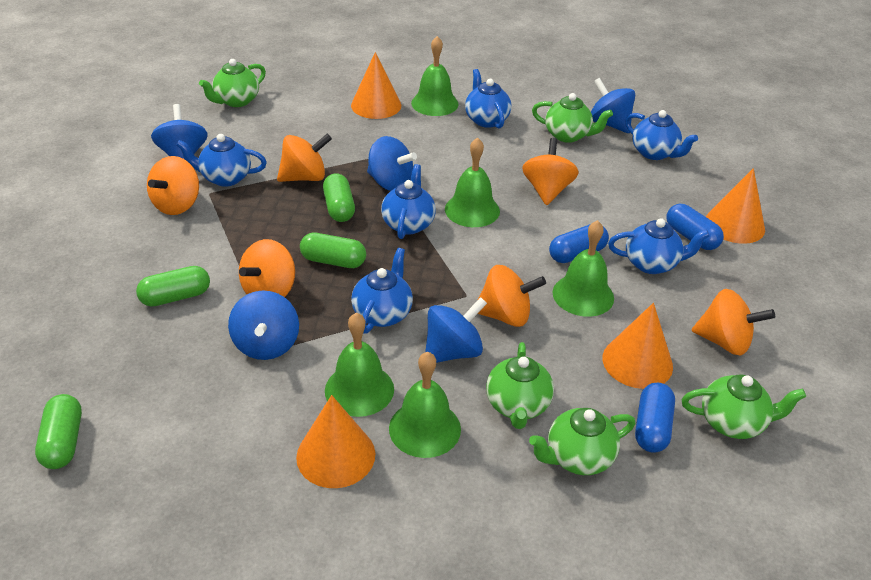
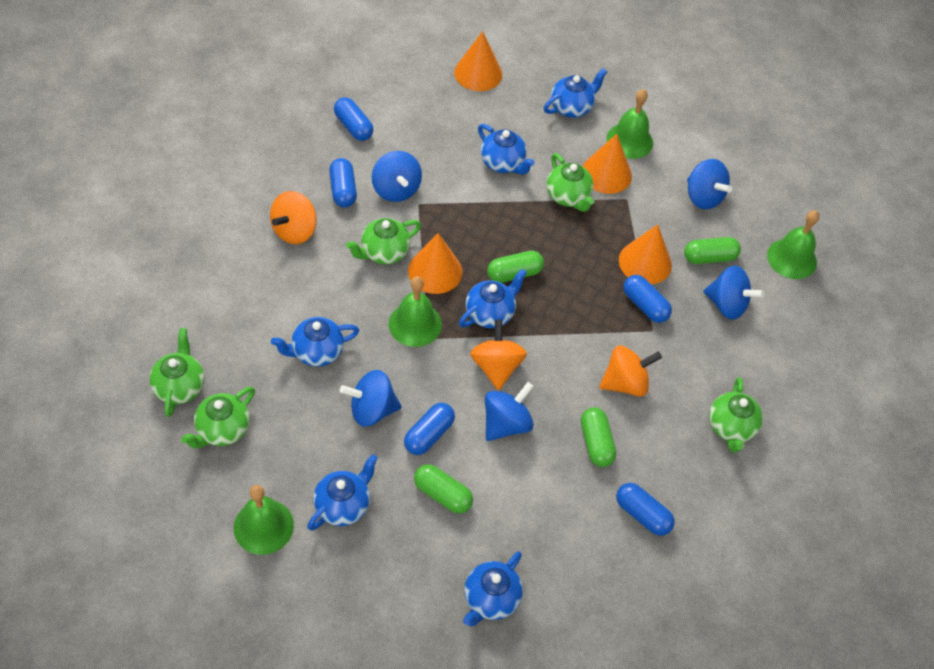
blue capsule: [549,224,609,263] [635,383,675,453] [666,204,724,250] = 3 -> [329,158,357,207] [334,97,374,141] [404,403,455,455] [616,483,675,536] [623,275,672,323] = 5
green bell: [325,313,394,417] [389,352,461,458] [411,36,458,116] [445,137,500,227] [553,220,614,317] = 5 -> [234,485,294,555] [389,276,442,347] [606,89,653,159] [767,210,820,279] = 4
orange spinning top: [147,156,199,215] [239,239,295,297] [277,134,332,182] [478,265,546,327] [522,138,579,205] [691,289,775,355] = 6 -> [270,191,317,244] [470,319,527,390] [599,346,662,397] = 3

